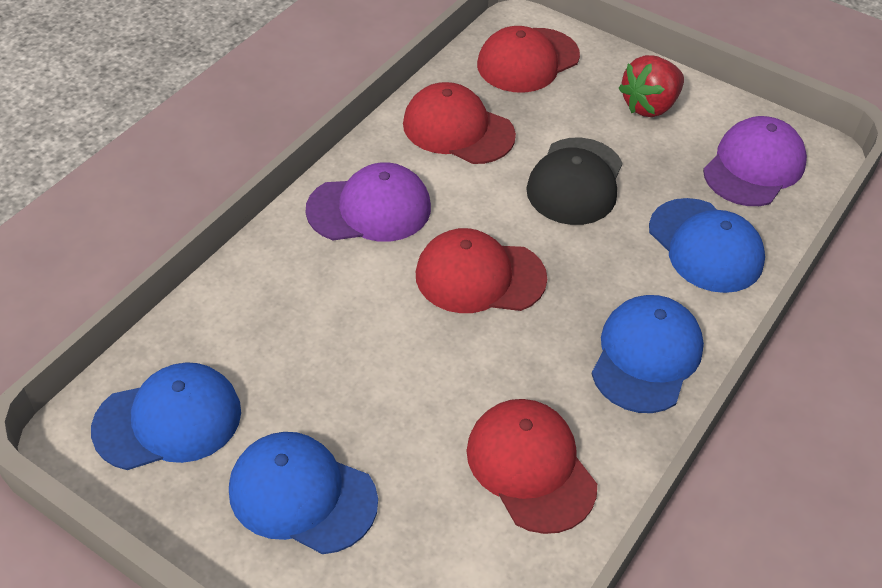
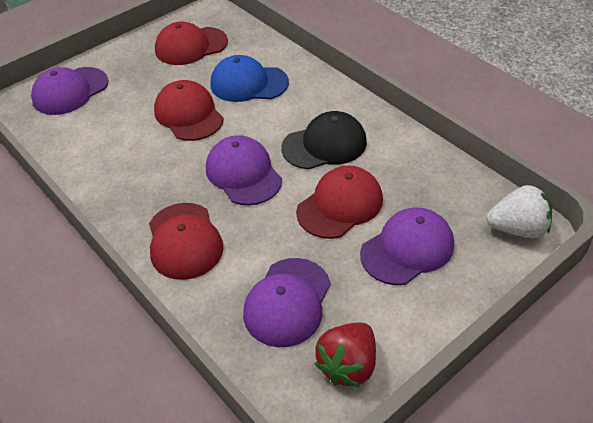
blue cap: [91,362,241,470] [229,432,378,554] [592,295,704,413] [649,198,765,293] = 4 -> [210,55,289,102] = 1
purple cap: [306,162,431,242] [703,116,807,206] = 2 -> [31,67,108,115] [206,135,282,206] [243,258,331,347] [360,207,454,285] = 4
white strawberry: none = 0 -> [487,185,552,238] = 1

